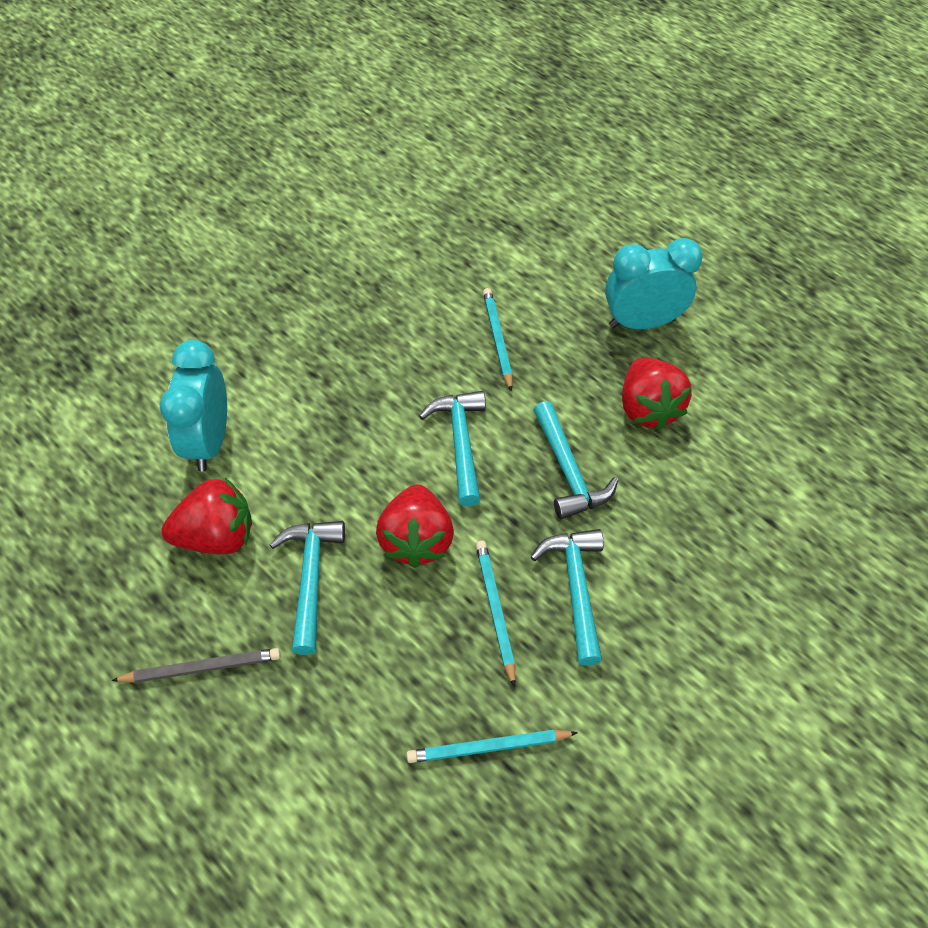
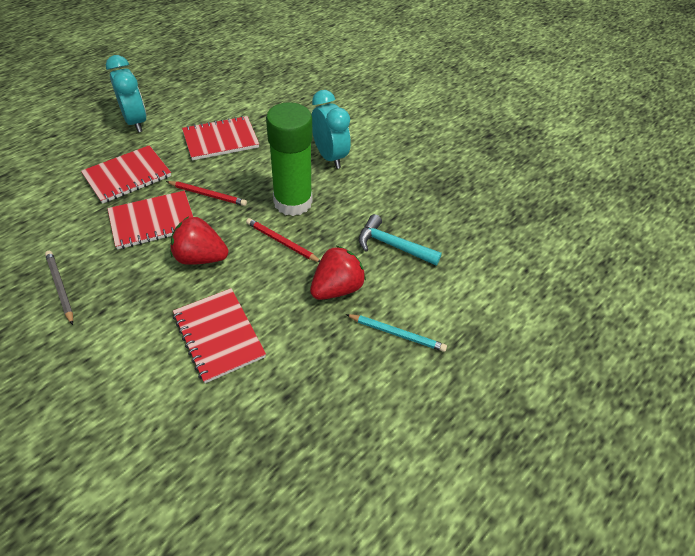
green glue stick: none = 0 -> [266,102,312,216] = 1
red notebook: none = 0 -> [81,145,171,204] [107,191,193,249] [173,288,266,383] [182,116,259,160] = 4
red pencil: none = 0 -> [166,181,247,206] [246,218,320,262] = 2
red strawberry: [161,478,252,554] [376,484,454,568] [622,358,692,430] = 3 -> [170,216,229,265] [310,246,366,300] = 2
turquoise hammer: [270,521,345,655] [419,391,486,506] [531,529,604,666] [533,401,618,520] = 4 -> [359,214,442,265] = 1
turquoise pencil: [406,730,578,763] [476,541,515,688] [483,288,513,391] = 3 -> [346,314,447,352] = 1

